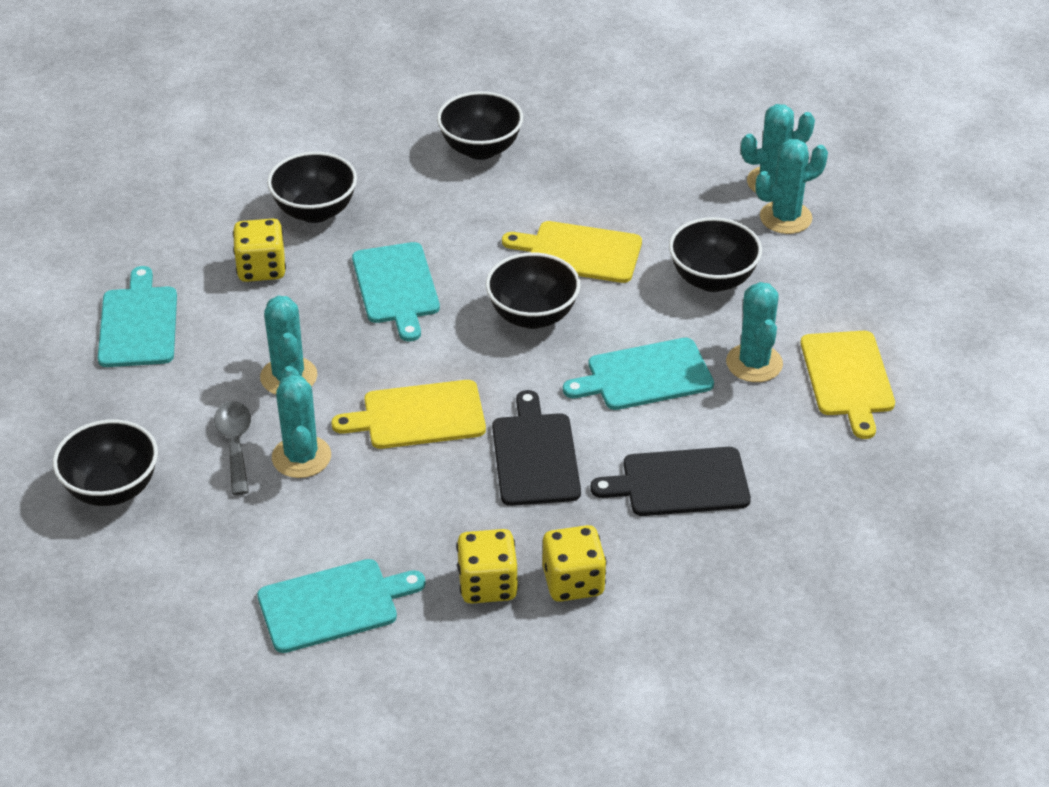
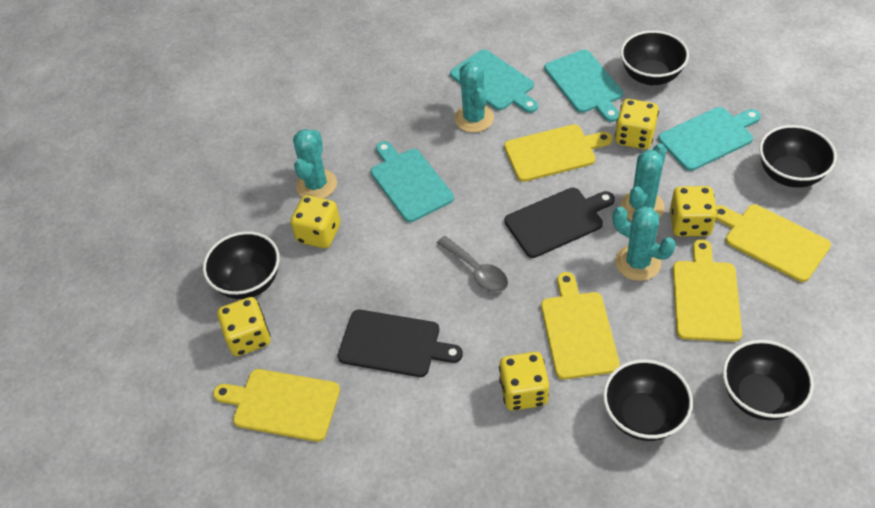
turquoise cactus: [260,296,317,394] [272,366,331,478] [726,282,783,382] [741,104,815,193] [756,139,828,234] = 5 -> [293,129,337,199] [454,62,494,133] [613,206,676,281] [621,143,667,220] = 4
yellow cutting board: [331,380,486,449] [502,221,642,283] [801,331,895,439] = 3 -> [213,369,340,442] [504,124,612,182] [541,272,620,379] [673,239,742,342] [716,204,831,282] = 5
yellow dice: [233,219,286,282] [457,529,518,604] [543,525,607,602] = 3 -> [217,297,271,356] [290,195,340,248] [499,352,549,411] [615,99,659,149] [670,186,717,236] = 5

